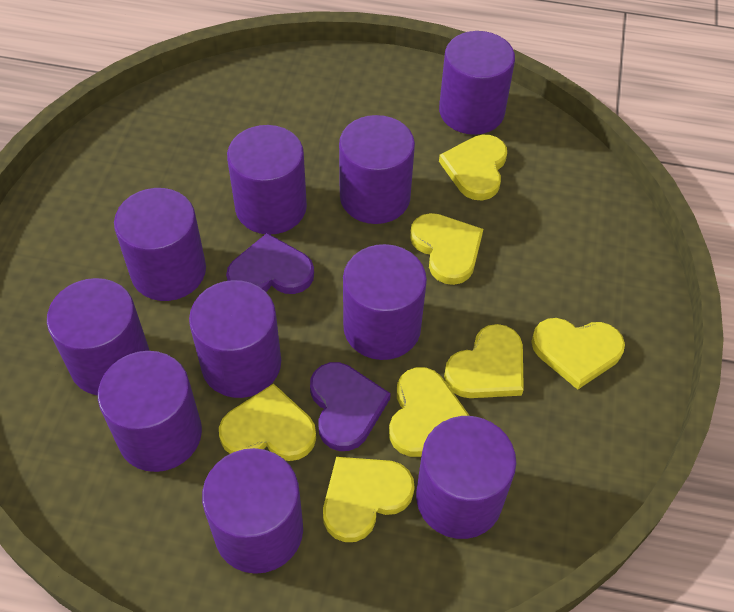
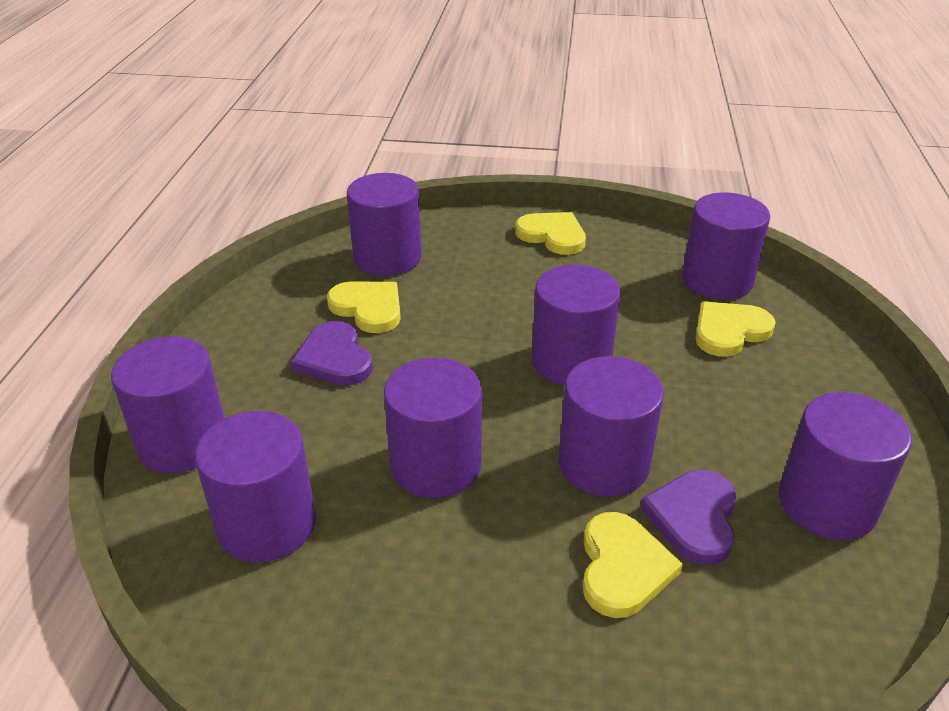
purple cylinder: [47,278,150,395] [98,351,202,472] [114,188,206,301] [189,280,281,398] [202,448,303,574] [227,125,307,234] [339,115,415,224] [343,244,427,360] [416,416,516,539] [439,31,515,135] = 10 -> [111,337,225,473] [195,411,316,562] [347,173,422,276] [384,357,482,498] [532,265,620,385] [559,356,664,497] [682,192,770,300] [779,392,912,540] = 8
yellow heart: [219,383,316,461] [323,457,415,542] [389,367,470,457] [410,213,483,285] [439,135,507,200] [444,324,524,398] [531,318,625,390] = 7 -> [327,282,401,333] [515,212,586,255] [582,512,683,618] [695,301,776,357] = 4

